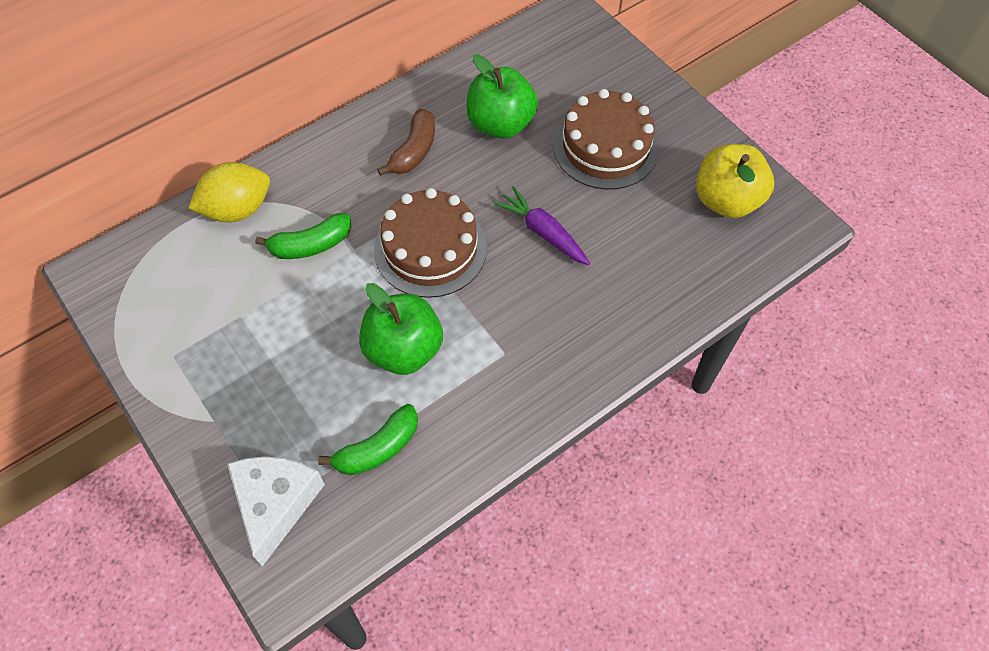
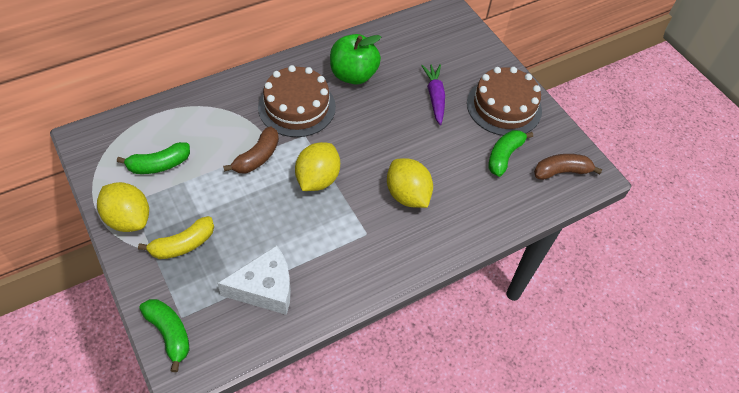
brown banana: [377,109,435,176] = 1 -> [223,126,279,173] [534,154,603,180] = 2
green apple: [359,283,443,375] [466,54,538,139] = 2 -> [330,34,381,85] = 1
green banana: [255,213,351,259] [318,404,418,475] = 2 -> [117,142,190,174] [139,299,190,372] [488,130,533,177] = 3
yellow apple: [696,144,774,218] = 1 -> none = 0
yellow banana: none = 0 -> [138,216,214,259] = 1
yellow lemon: [188,162,270,222] = 1 -> [97,182,149,232] [295,142,340,191] [387,158,433,208] = 3

